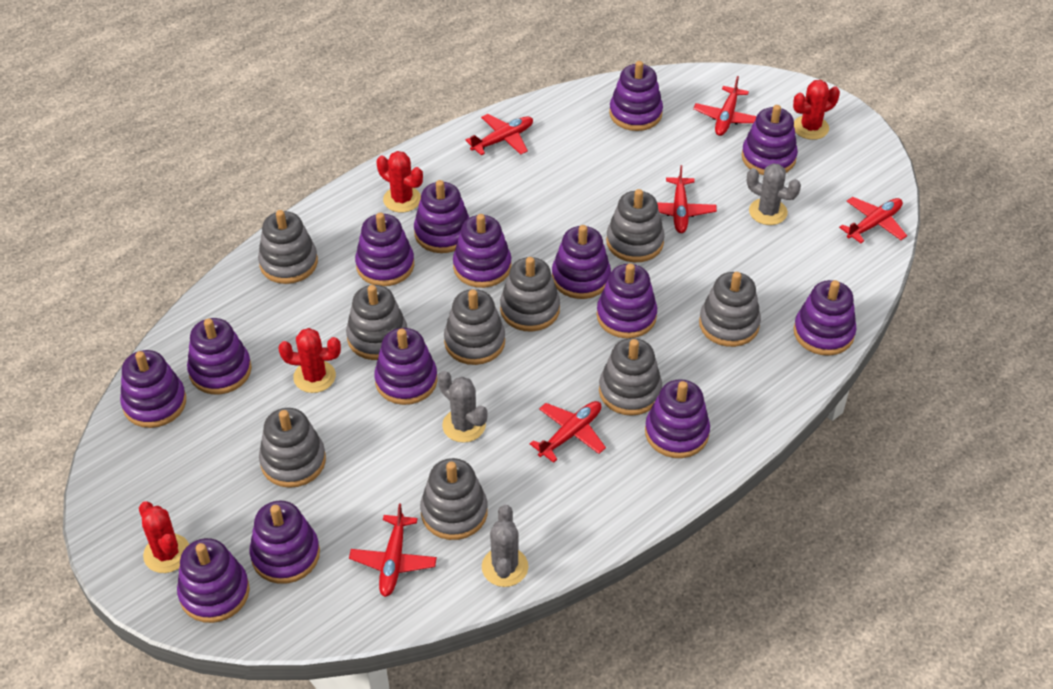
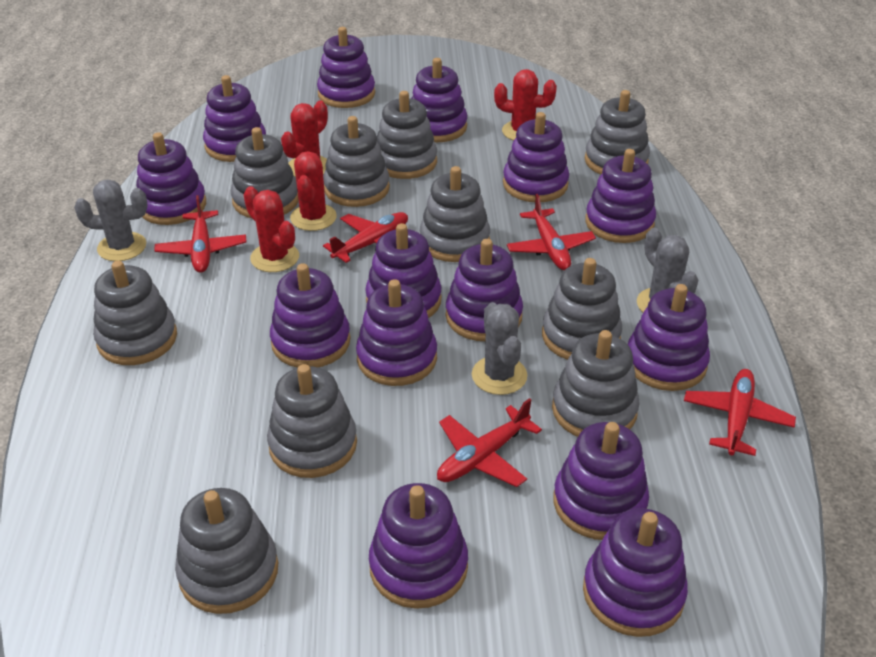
grey stacking toy: [258,210,318,284] [259,408,326,488] [346,285,407,360] [420,458,488,540] [444,289,505,365] [500,257,560,332] [599,338,662,416] [606,189,665,262] [699,272,761,347] = 9 -> [93,261,177,365] [175,488,278,614] [231,127,299,218] [267,364,357,478] [323,116,390,207] [377,91,437,179] [420,166,490,262] [542,258,622,360] [552,330,640,437] [585,90,650,175] = 10
red plane: [349,503,437,597] [466,114,533,155] [530,401,606,463] [657,165,717,233] [693,76,757,136] [839,197,907,243] = 6 -> [154,195,246,273] [323,212,408,263] [437,398,542,487] [507,194,596,270] [684,369,796,456] = 5

